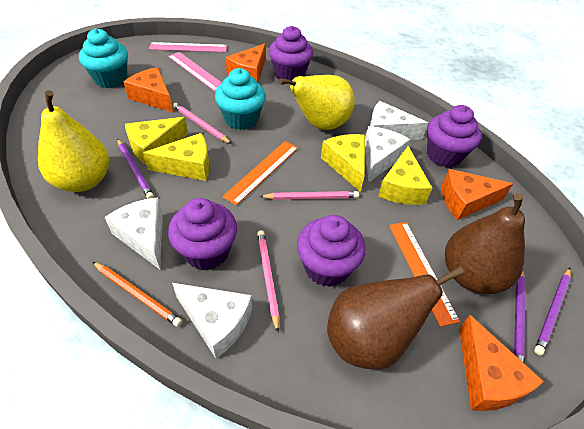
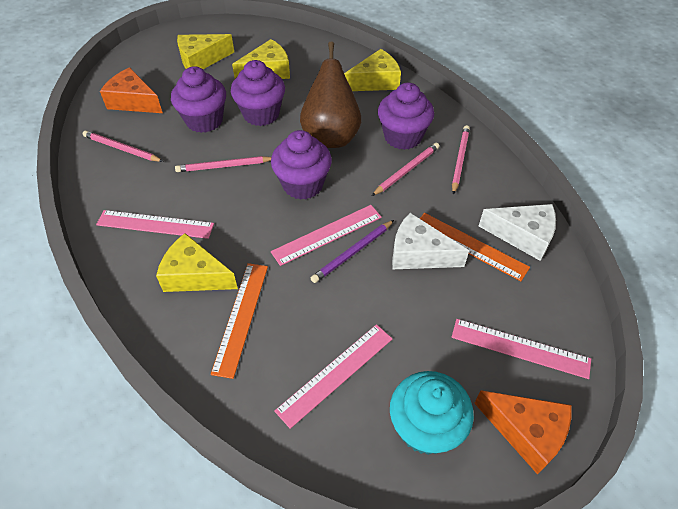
brown pear: [327,266,465,370] [445,193,525,294] = 2 -> [300,42,361,148] = 1
orange cheese: [124,67,173,112] [225,43,266,83] [442,169,513,220] [459,315,544,411] = 4 -> [100,67,163,113] [474,390,572,475] = 2
orange pencil: [93,262,182,327] = 1 -> none = 0
pink pencil: [173,103,232,144] [257,230,280,332] [259,191,359,200] = 3 -> [83,131,164,162] [175,156,271,172] [372,143,440,196] [452,125,470,195] = 4
pink ruler: [149,42,227,52] [168,52,222,92] = 2 -> [96,210,214,239] [271,205,382,266] [274,324,392,429] [451,319,591,379] = 4
purple pencil: [117,139,154,199] [514,271,525,363] [534,268,571,355] = 3 -> [311,220,394,283] = 1
turquoise cupcake: [79,28,128,88] [215,68,266,130] = 2 -> [390,371,474,455] = 1
white cheese: [105,197,163,269] [172,283,252,359] [365,126,410,182] [370,101,428,140] = 4 -> [392,213,469,269] [479,204,556,261] = 2
yellow pear: [38,90,109,192] [279,75,355,130] = 2 -> none = 0

